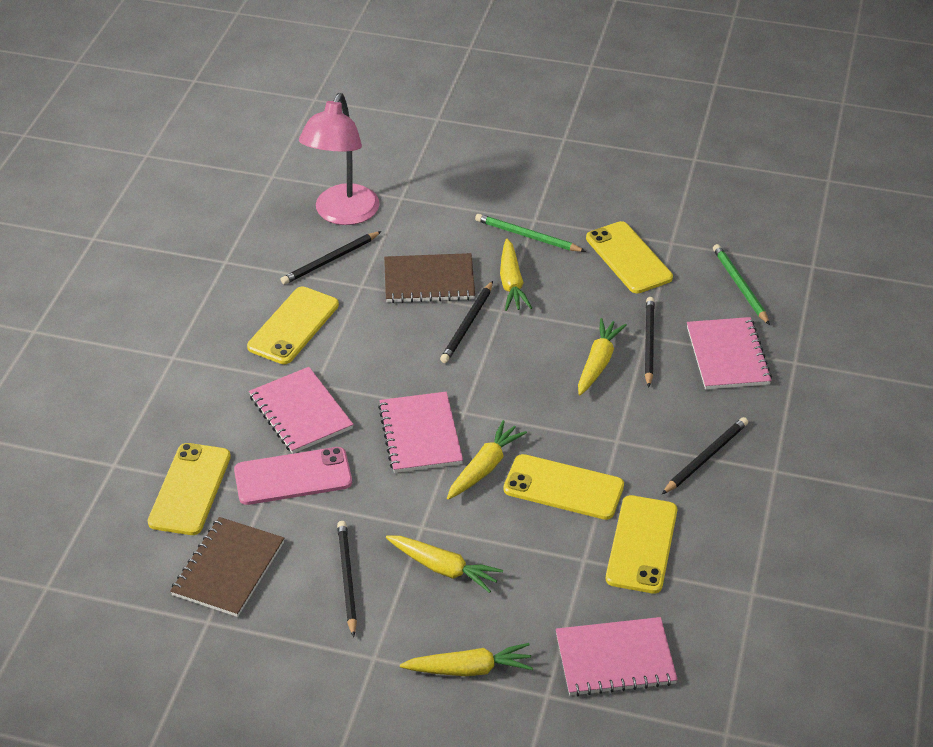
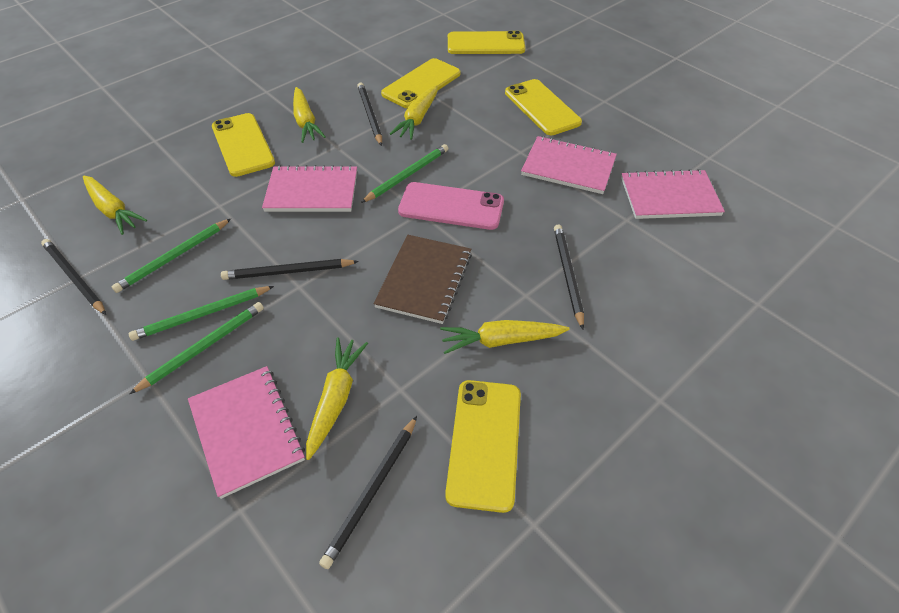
brown notebook: [170,517,284,617] [384,253,475,303] = 2 -> [373,235,472,324] = 1
green pencil: [475,214,586,252] [713,244,770,325] = 2 -> [112,219,231,293] [129,286,274,341] [130,302,264,394] [361,144,448,203] = 4
pink lamp: [299,93,380,225] = 1 -> none = 0

